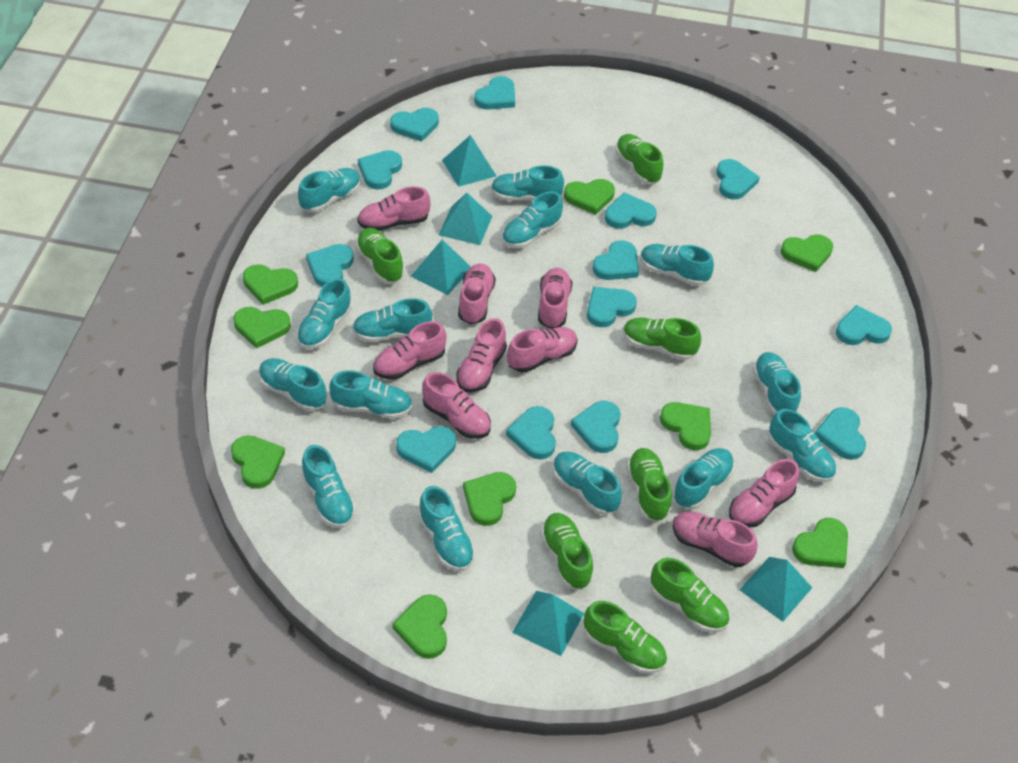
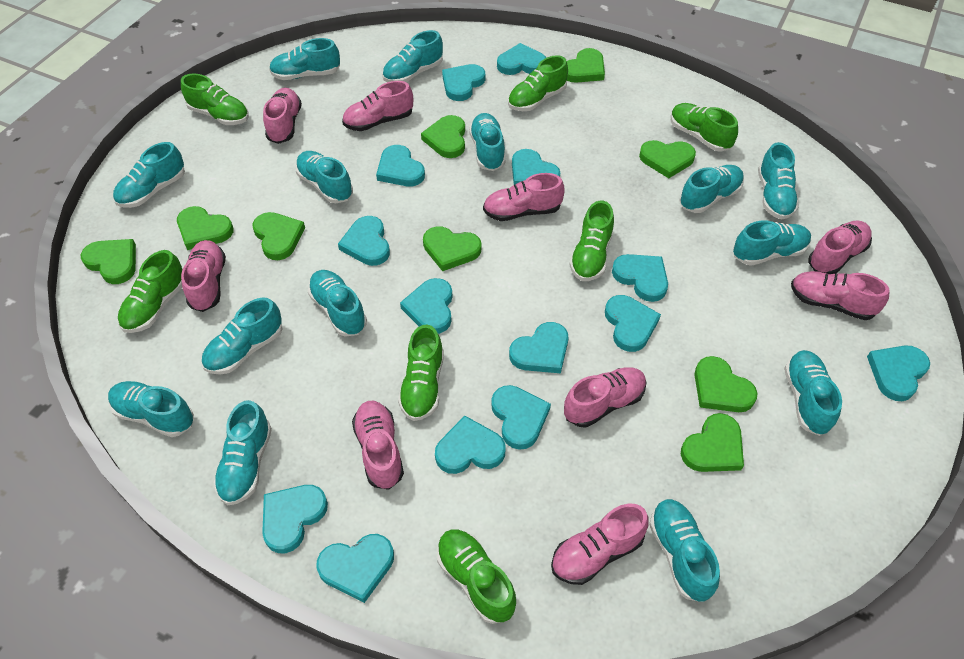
turquoise heart: [306,244,354,287] [358,150,402,190] [390,108,439,142] [396,426,456,473] [474,76,515,110] [506,406,556,459] [571,401,621,453] [587,287,637,327] [593,240,639,280] [605,192,657,229] [716,159,760,200] [815,407,866,460] [836,305,892,345] = 13 -> [262,485,328,553] [317,534,394,603] [338,216,390,266] [376,145,425,186] [400,278,453,334] [435,416,506,474] [442,64,485,101] [491,385,551,450] [497,43,546,75] [509,322,568,373] [512,149,560,185] [605,295,661,352] [612,254,668,302] [867,345,930,401] = 14
turquoise pyramid: [411,240,471,295] [439,193,492,245] [442,135,496,187] [512,591,584,656] [740,557,812,622] = 5 -> none = 0

